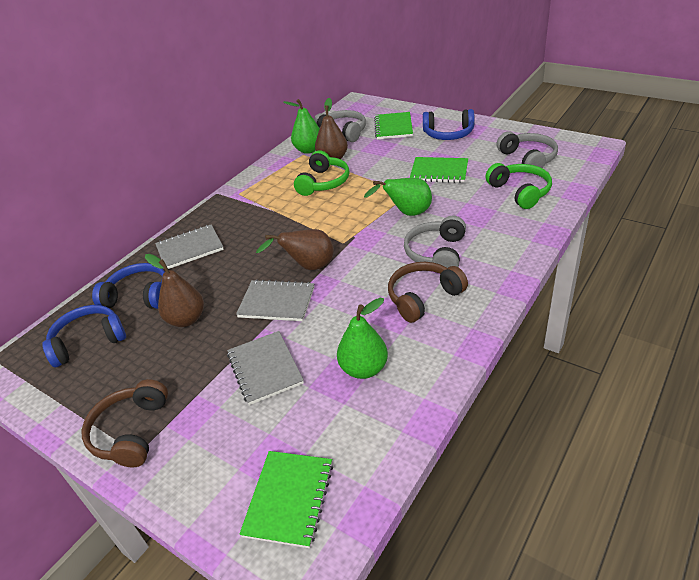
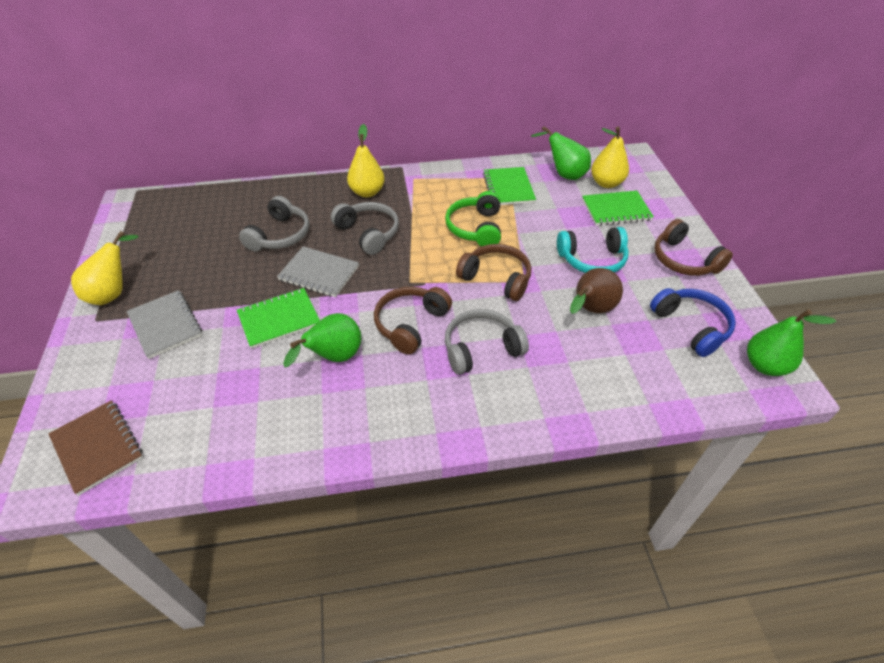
blue headphones: [42,305,126,367] [92,263,165,309] [423,109,475,140] = 3 -> [650,288,736,357] = 1
brown headphones: [82,379,168,467] [388,262,468,323] = 2 -> [374,287,452,355] [456,244,531,301] [654,219,733,276] = 3
brown notebook: none = 0 -> [48,400,143,496] = 1
brown pear: [145,254,204,327] [256,229,334,270] [315,98,348,159] = 3 -> [570,268,623,314] = 1
green headphones: [294,150,349,196] [485,163,552,209] = 2 -> [445,191,501,246] = 1
grey notebook: [155,224,224,269] [227,331,304,405] [236,279,314,321] = 3 -> [126,290,202,359] [277,246,359,297] = 2
turquoise headphones: none = 0 -> [557,227,629,273] = 1
yellow pear: none = 0 -> [71,231,138,305] [347,124,385,197] [591,127,629,188] = 3

